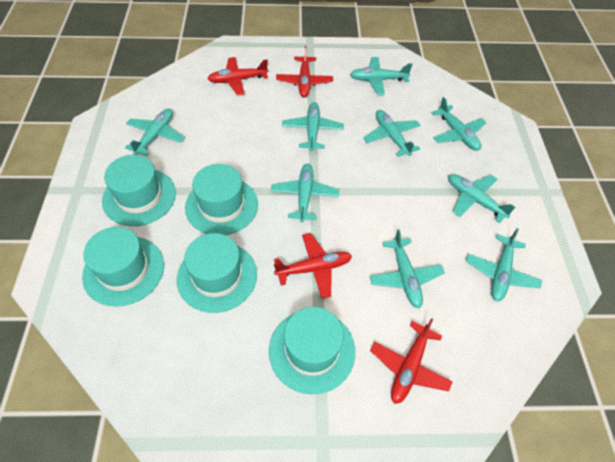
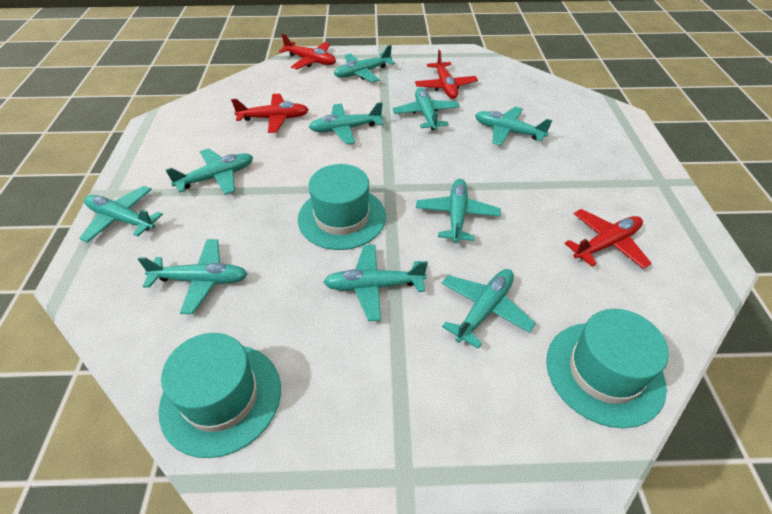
turquoise hat: [82,227,164,307] [102,155,176,226] [177,233,257,313] [185,164,258,235] [269,307,355,394] = 5 -> [159,333,281,458] [298,164,386,250] [546,309,669,428] = 3
turquoise plane: [125,109,185,156] [271,164,339,222] [282,102,344,151] [350,57,413,95] [363,110,421,157] [369,229,445,308] [432,97,487,151] [448,174,516,223] [466,228,542,301] = 9 -> [79,186,163,243] [138,239,247,314] [166,148,253,195] [309,102,383,145] [324,244,428,321] [334,45,395,82] [392,87,460,130] [416,179,501,243] [442,269,536,349] [475,107,552,145] = 10

